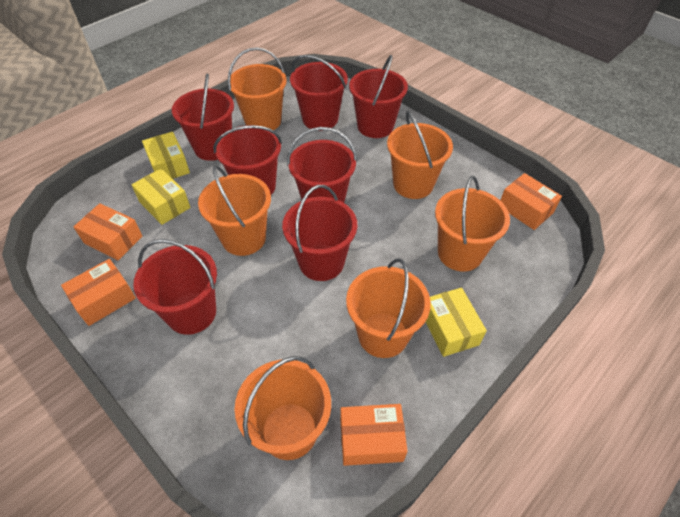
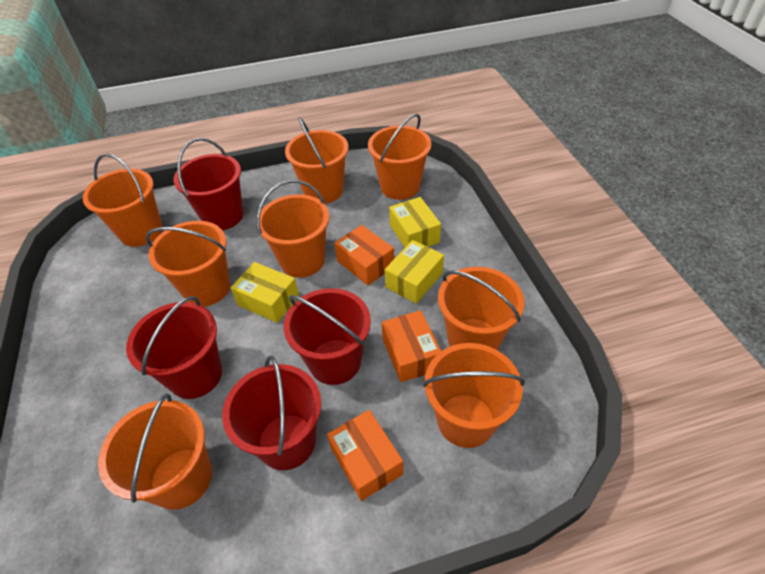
orange box: [61,259,136,326] [74,203,142,260] [340,404,408,466] [500,173,562,230] = 4 -> [327,410,403,501] [334,225,394,285] [382,310,441,382] = 3
orange bucket: [198,165,271,256] [228,47,287,130] [235,356,331,460] [346,258,431,358] [387,111,453,199] [435,176,510,272] = 6 -> [83,153,162,247] [98,393,212,510] [145,221,230,307] [256,180,330,278] [285,117,349,204] [368,114,432,200] [423,343,525,448] [438,267,524,350] = 8
red bucket: [133,239,217,335] [172,74,234,161] [213,125,282,195] [282,185,357,281] [287,127,357,203] [290,55,348,131] [349,55,408,138] = 7 -> [126,296,222,399] [173,138,243,230] [222,356,321,470] [283,288,371,385] = 4

